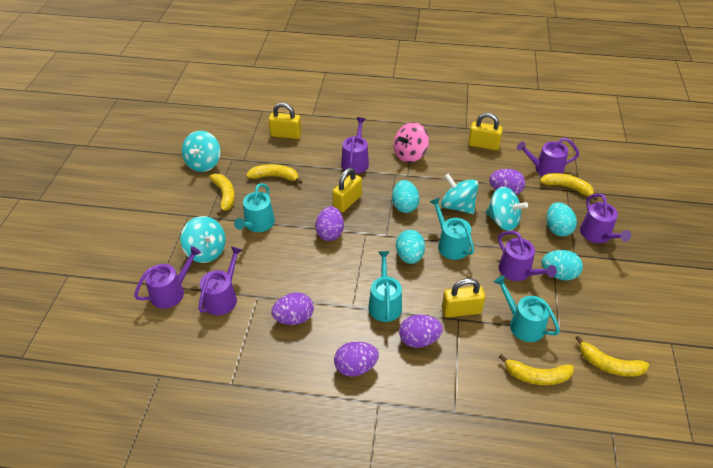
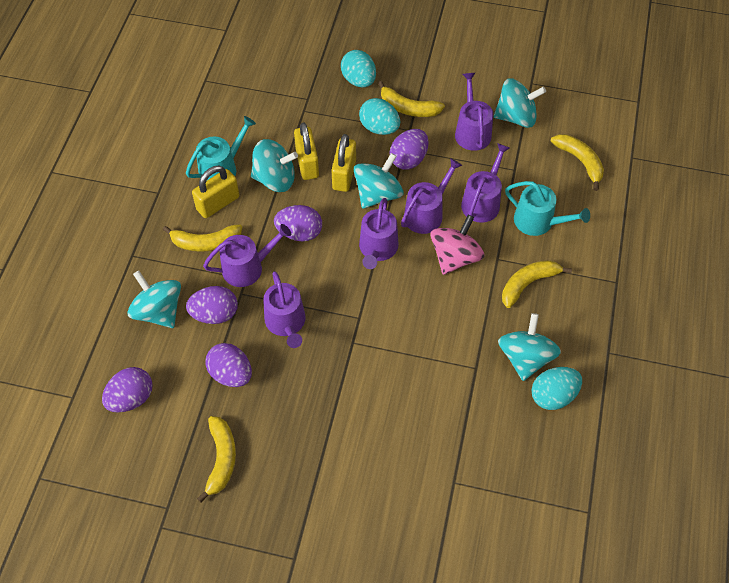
turquoise egg: [392,180,420,213] [396,230,425,264] [541,250,583,281] [546,202,577,237] = 4 -> [341,50,376,87] [359,98,400,135] [532,367,582,410] = 3
turquoise spinning top: [181,216,226,263] [182,131,220,172] [441,173,479,214] [486,187,528,231] = 4 -> [127,271,181,328] [251,139,298,192] [354,153,403,209] [494,78,546,128] [498,313,561,381] = 5
turquoise watering can: [234,183,275,232] [368,251,402,322] [429,197,474,260] [494,275,560,342] = 4 -> [186,116,256,180] [505,181,590,236] = 2
yellow padlock: [269,103,302,139] [332,168,362,213] [442,278,485,318] [468,113,503,150] = 4 -> [192,166,239,218] [294,122,319,180] [331,134,356,192] = 3

